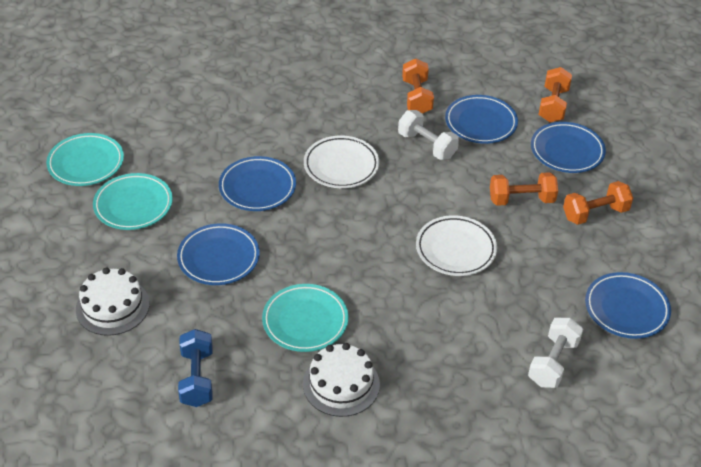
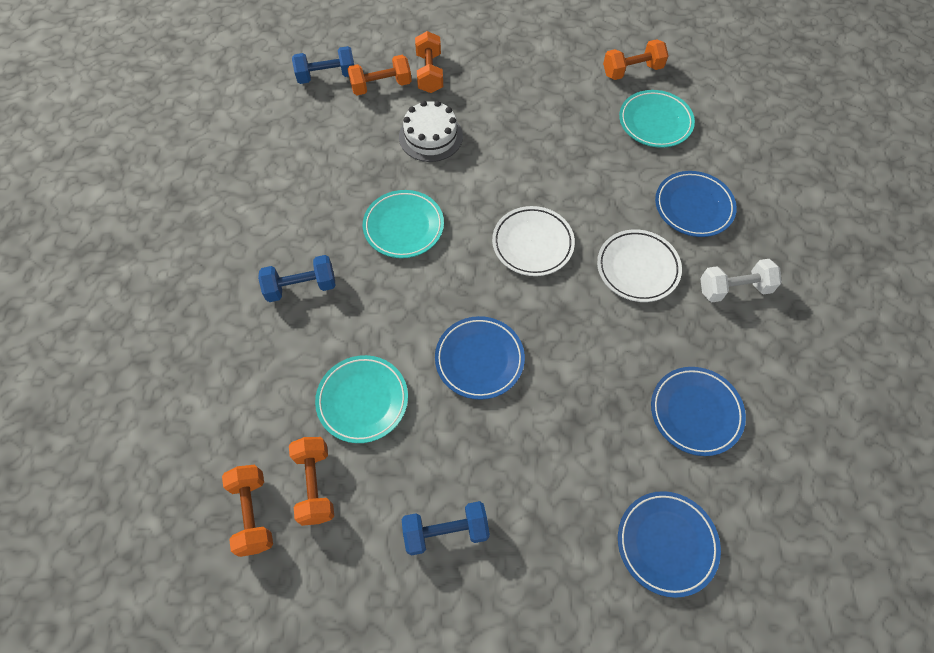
blue dumbbell: [178,329,213,407] = 1 -> [258,255,336,302] [292,46,354,84] [401,501,490,556] = 3
blue plate: [177,223,260,285] [219,156,296,211] [445,95,518,144] [531,122,606,173] [585,272,671,339] = 5 -> [435,316,525,400] [618,491,721,598] [651,367,746,456] [655,171,737,237] = 4
orange dumbbell: [402,58,434,114] [490,172,558,206] [538,67,572,122] [563,181,633,225] = 4 -> [222,465,273,557] [289,437,334,526] [347,55,412,96] [415,31,443,93] [603,39,669,80] = 5
white cake: [76,268,150,336] [303,343,380,417] = 2 -> [399,100,463,162] = 1
white dumbbell: [398,110,459,160] [528,317,583,388] = 2 -> [700,259,782,302] = 1

